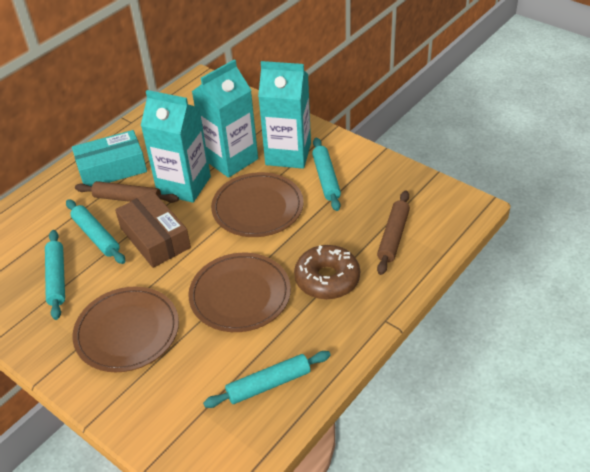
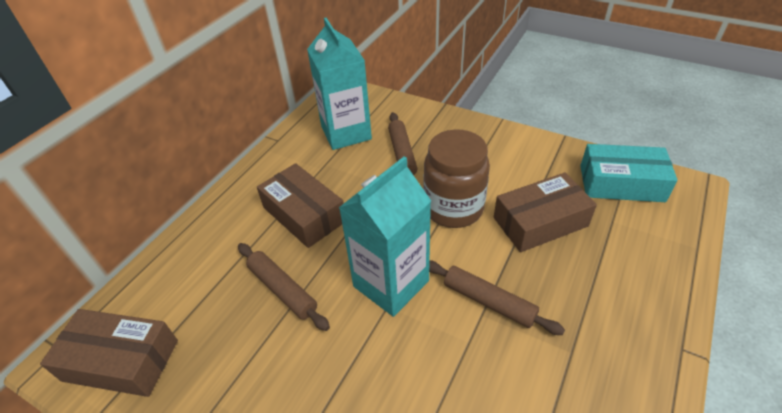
brown box: [115,191,191,268] = 1 -> [40,309,178,397] [257,163,344,248] [494,172,597,252] = 3
brown donut: [294,245,360,300] = 1 -> none = 0
brown jar: none = 0 -> [423,129,490,228] = 1
brown plate: [73,286,179,372] [188,253,291,332] [211,172,304,237] = 3 -> none = 0
brown rolling pin: [75,181,179,203] [377,191,410,275] = 2 -> [238,243,330,331] [388,112,417,175] [429,261,565,335] = 3
turquoise carton: [141,90,211,203] [192,59,258,178] [258,61,311,169] = 3 -> [307,18,372,150] [339,156,431,317] = 2
turquoise rolling pin: [45,230,65,320] [66,199,126,264] [203,351,331,408] [312,138,341,211] = 4 -> none = 0

